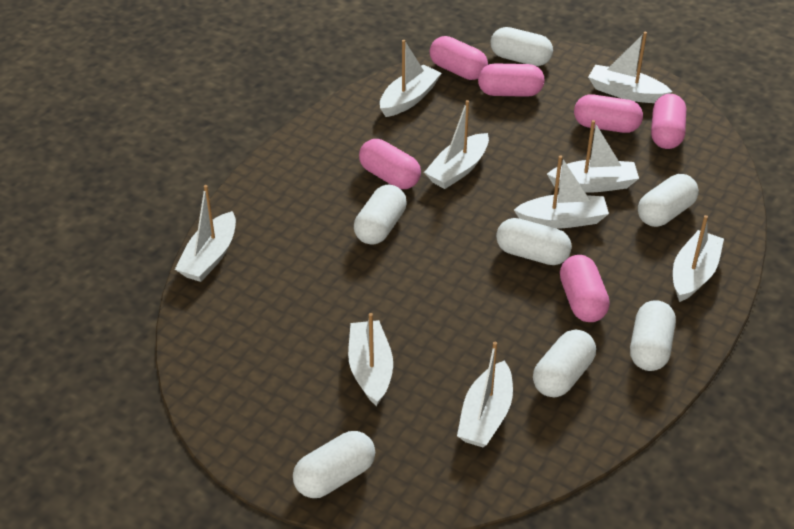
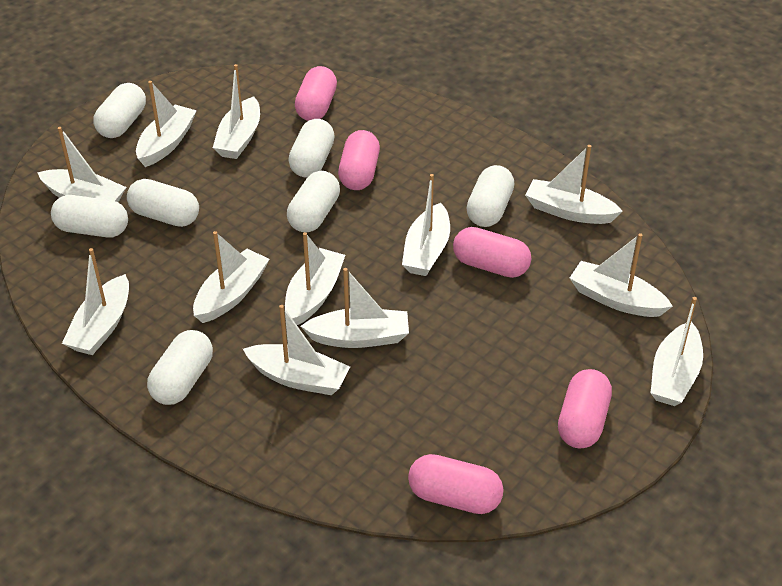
pink capsule: [359,139,421,189] [429,36,488,80] [478,63,545,97] [560,255,610,322] [574,95,643,133] [651,94,686,149] = 6 -> [295,66,337,121] [338,130,380,190] [408,454,504,514] [453,227,531,278] [558,369,612,448] = 5
white boat: [175,185,236,282] [348,313,393,406] [380,40,441,117] [424,100,489,189] [457,342,513,447] [514,155,609,229] [547,120,639,193] [588,32,672,103] [673,215,724,302] = 9 -> [37,127,126,202] [62,248,129,355] [136,81,197,167] [193,231,269,323] [213,64,260,159] [243,305,350,395] [285,232,345,325] [301,268,409,348] [402,174,450,276] [525,145,623,224] [570,233,673,317] [651,297,703,406] = 12

